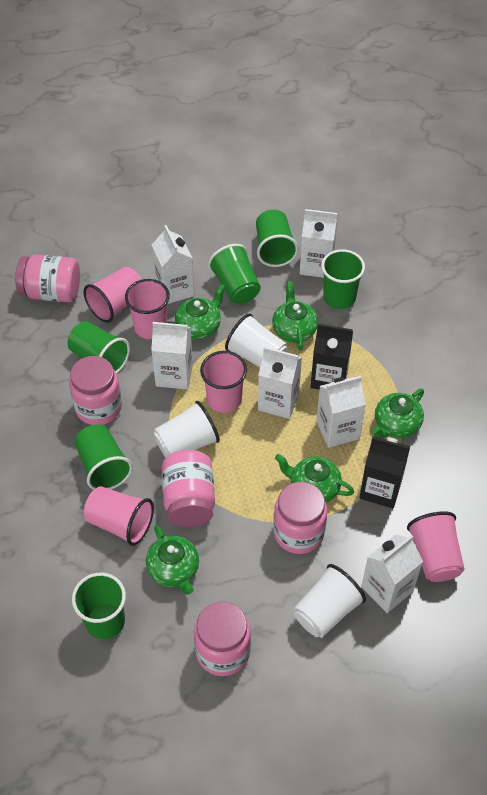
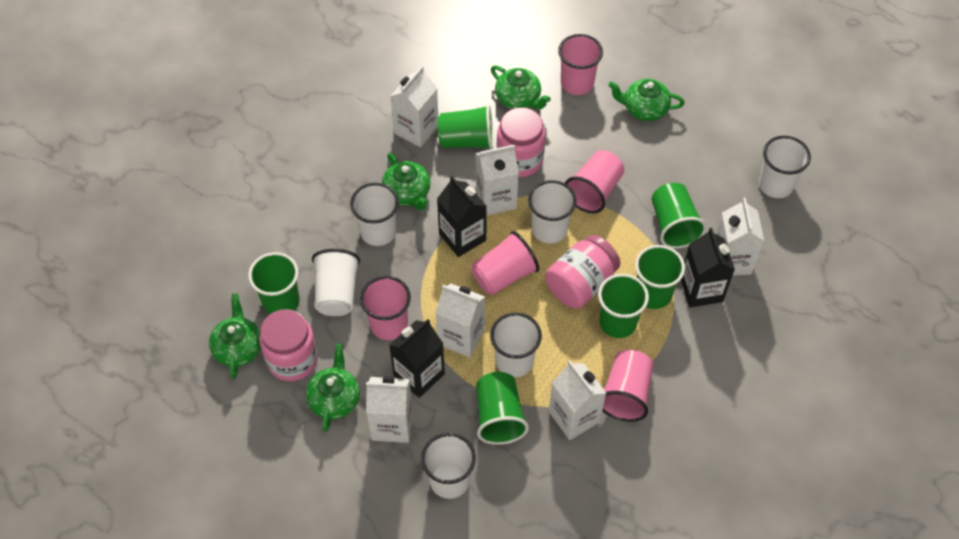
black carton: [311,324,353,390] [359,436,410,508] = 2 -> [389,319,445,398] [437,176,487,257] [681,228,735,307] = 3
pink jar: [15,255,80,302] [69,356,122,425] [162,450,215,527] [194,602,251,676] [273,482,327,554] = 5 -> [259,309,318,381] [497,107,545,177] [545,235,620,309] = 3
white cup: [153,401,220,458] [225,314,288,368] [293,564,366,638] = 3 -> [312,249,360,316] [350,183,399,246] [421,433,476,499] [490,312,542,377] [528,180,576,244] [759,136,811,198] = 6

